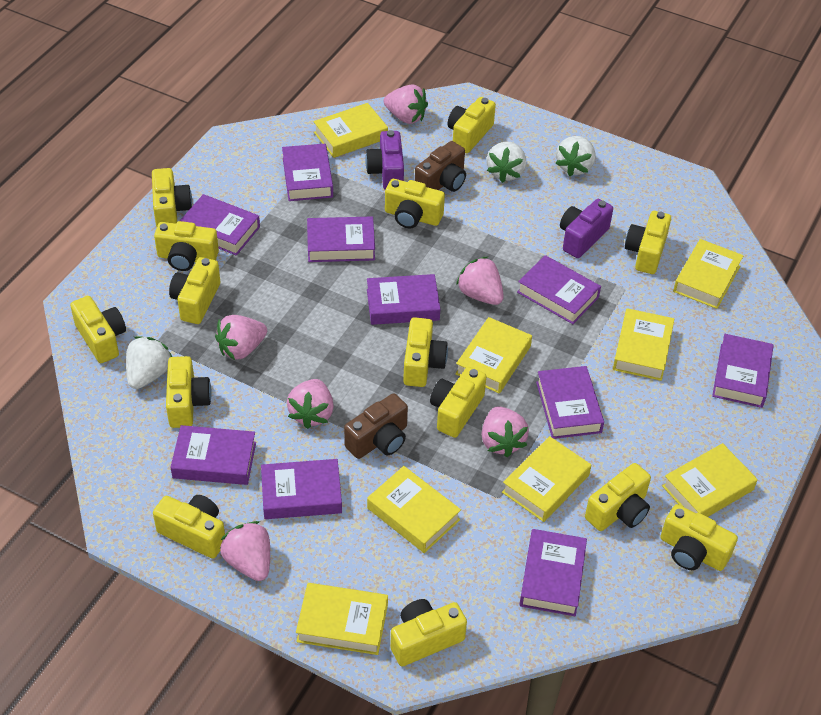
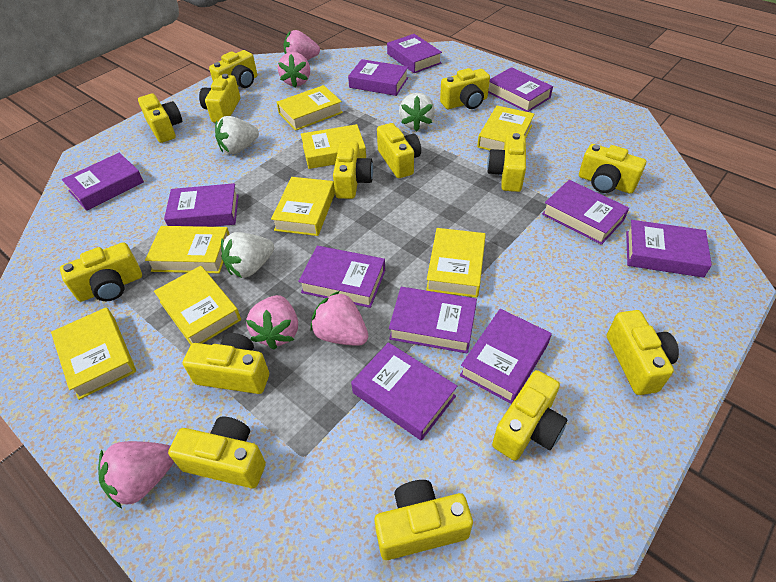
brown camera: [344,393,408,459] [415,141,466,192] = 2 -> none = 0
pink strawberry: [215,315,267,360] [220,521,270,581] [287,379,334,429] [384,84,428,124] [456,257,504,305] [482,407,529,457] = 6 -> [98,441,174,508] [246,295,298,350] [278,52,310,87] [283,30,320,60] [310,291,368,346] = 5
purple book: [170,425,256,485] [180,194,260,256] [261,459,342,519] [282,144,333,201] [307,216,375,262] [367,274,440,325] [517,255,601,324] [519,529,587,616] [536,366,604,439] [712,334,774,408] = 10 -> [62,153,144,211] [164,183,239,227] [298,246,385,308] [348,59,408,96] [351,342,457,441] [387,34,442,73] [389,287,477,354] [460,309,551,404] [488,67,553,112] [542,180,629,245] [626,220,712,278] = 11
purple camera: [365,130,404,189] [560,199,613,258] = 2 -> none = 0

